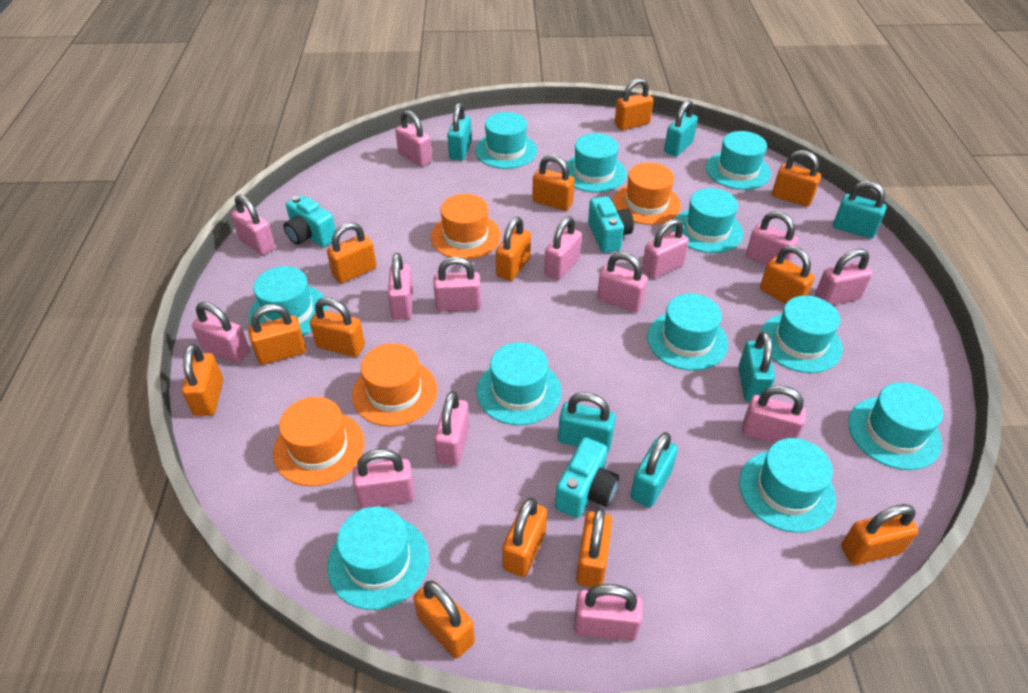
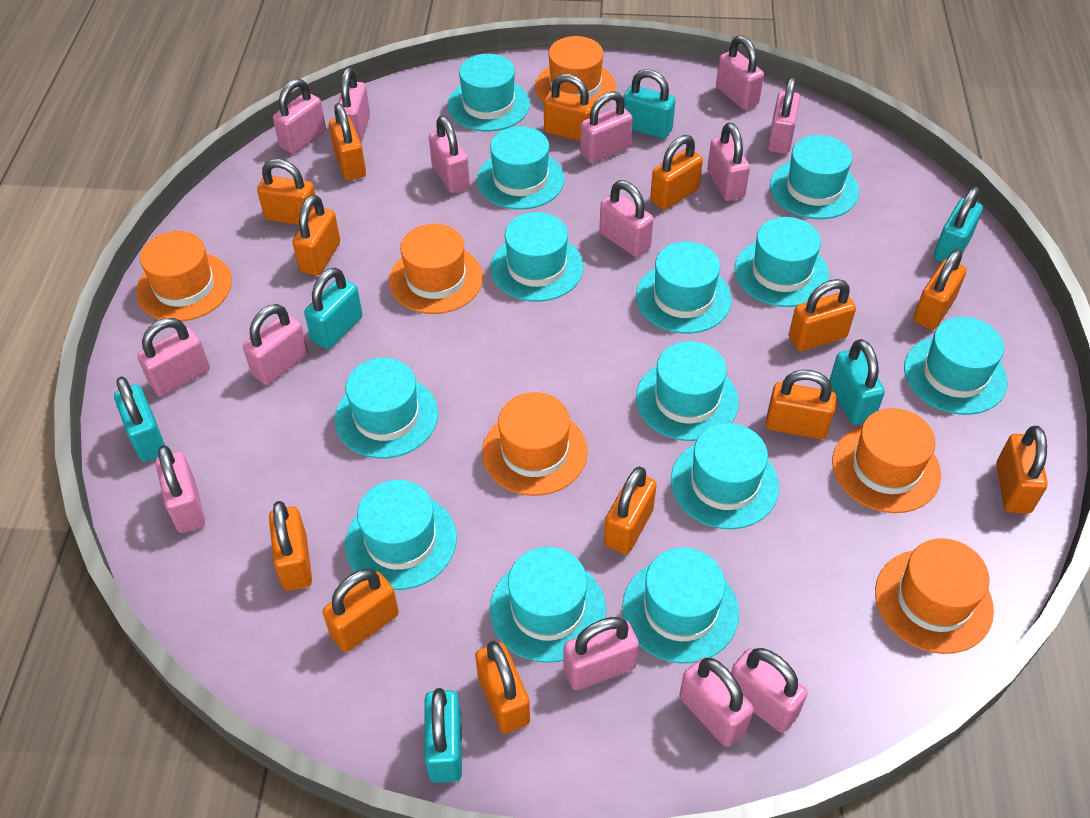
orange hat: [273,397,364,486] [352,343,437,426] [431,194,501,259] [613,162,681,225] = 4 -> [136,231,232,321] [389,224,483,314] [482,392,588,496] [535,36,616,106] [832,408,941,513] [875,538,994,654] = 6
turquoise camera: [283,195,336,247] [555,437,619,518] [588,196,634,253] = 3 -> none = 0
turquoise hat: [249,266,328,336] [328,507,429,610] [475,112,537,169] [476,342,562,425] [566,133,627,192] [647,293,728,371] [673,188,743,253] [706,131,771,190] [739,438,836,533] [760,296,843,373] [848,382,943,470] = 11 -> [335,358,438,458] [345,480,457,590] [447,54,530,131] [477,126,564,210] [490,212,584,302] [490,547,606,663] [622,547,739,663] [636,242,732,334] [636,341,739,441] [671,423,779,529] [735,217,829,307] [770,135,859,219] [904,317,1007,415] = 13

